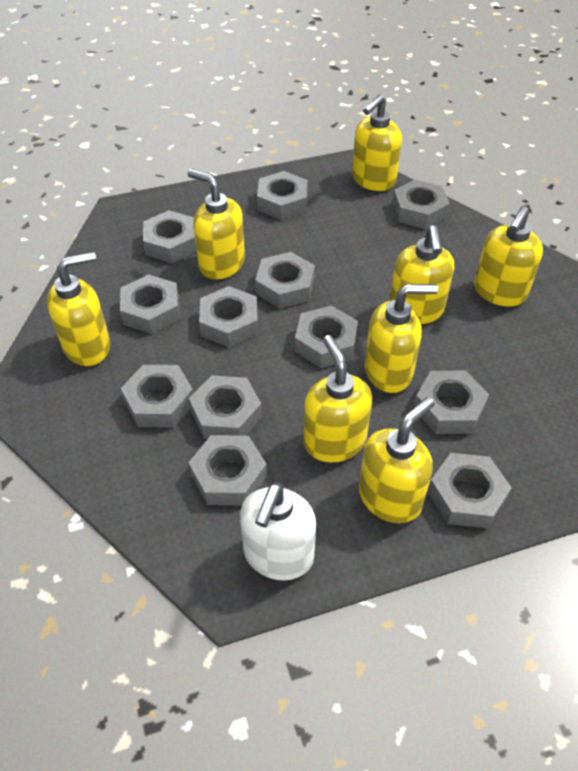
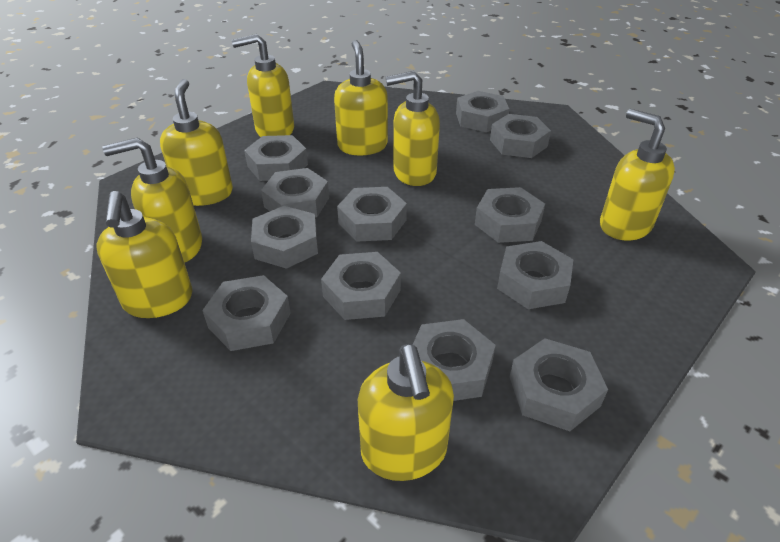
white soap dispenser: [240,482,316,580] = 1 -> none = 0

